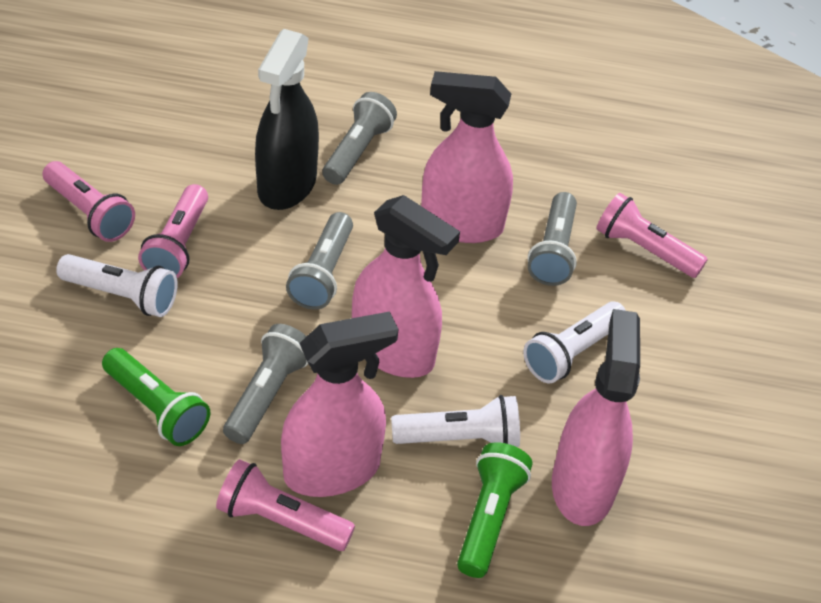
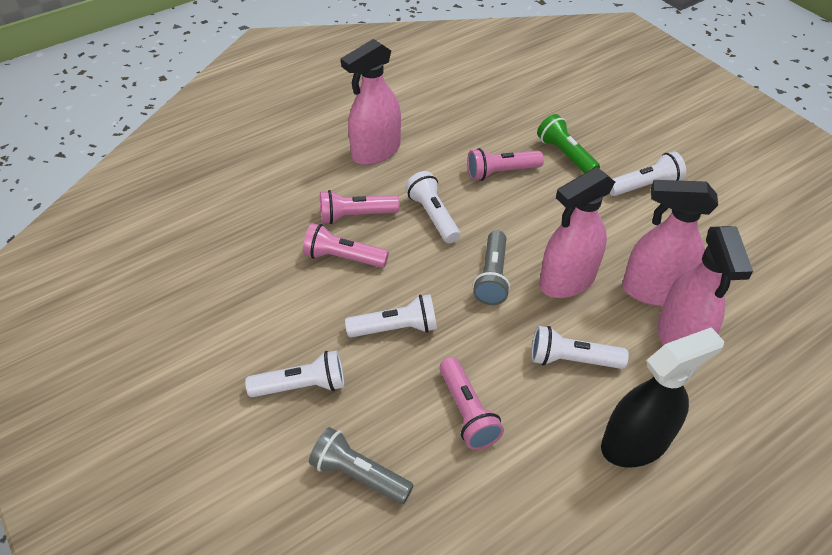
green flashlight: [102,348,210,446] [457,442,532,578] = 2 -> [537,114,600,173] = 1
grey flashlight: [223,324,308,444] [286,212,353,310] [322,92,397,185] [528,192,577,286] = 4 -> [309,427,414,504] [473,230,510,305] = 2
white flashlight: [56,254,178,317] [391,395,520,447] [523,301,626,383] = 3 -> [245,350,344,397] [345,294,437,337] [405,171,460,243] [531,326,629,369] [610,151,686,196] = 5

